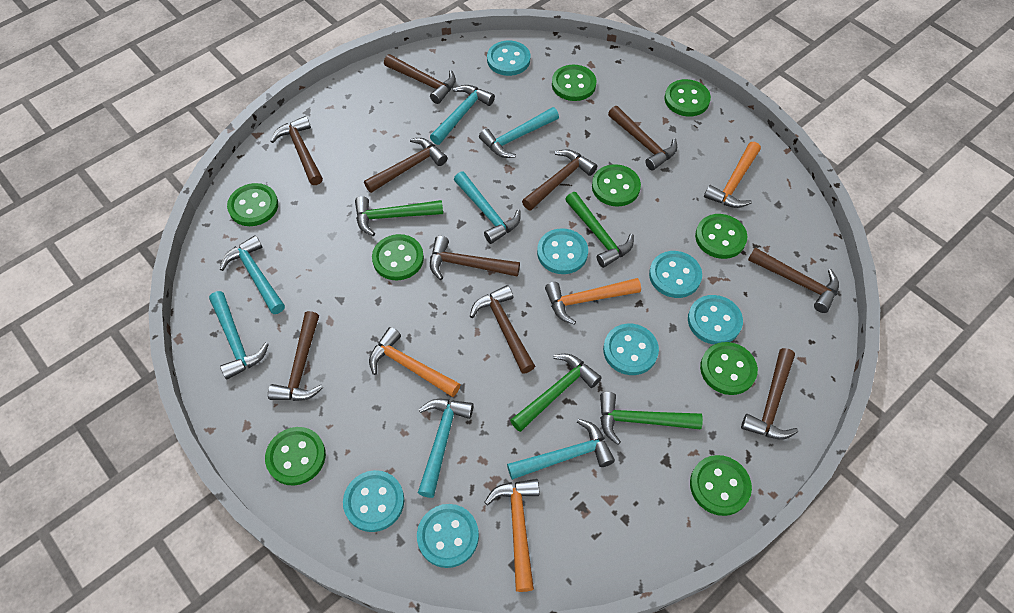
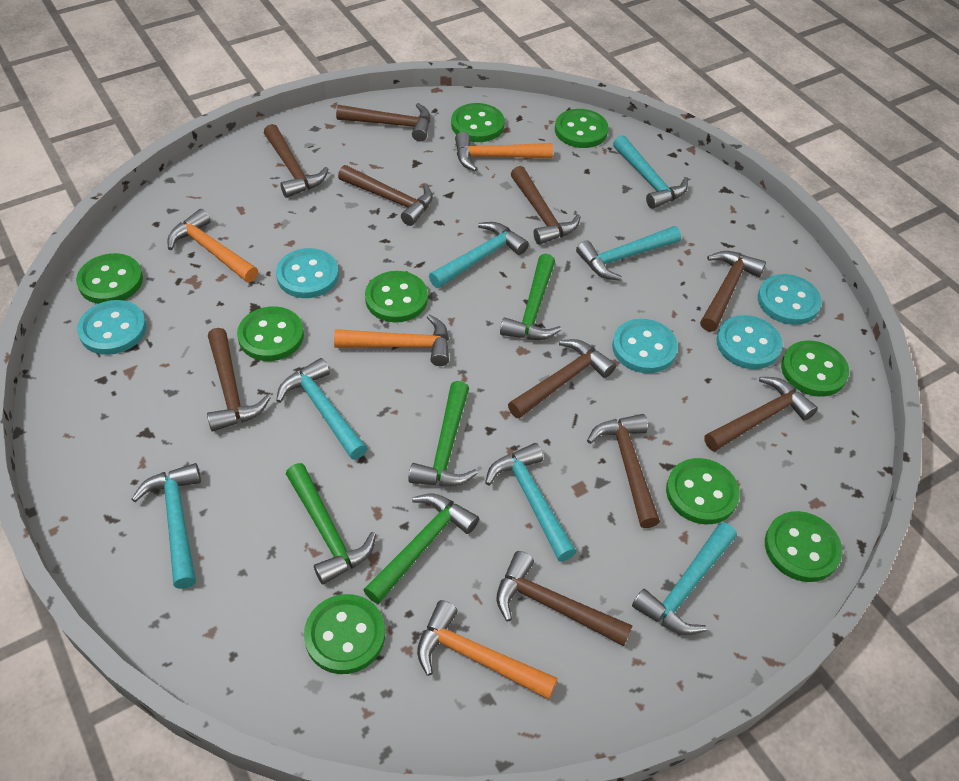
turquoise button: [343,470,404,532] [417,504,479,568] [487,41,530,76] [537,228,588,274] [603,324,659,375] [649,251,702,298] [688,295,743,344] = 7 -> [77,300,146,355] [276,248,339,298] [612,319,678,373] [716,315,783,369] [758,274,822,325] = 5

